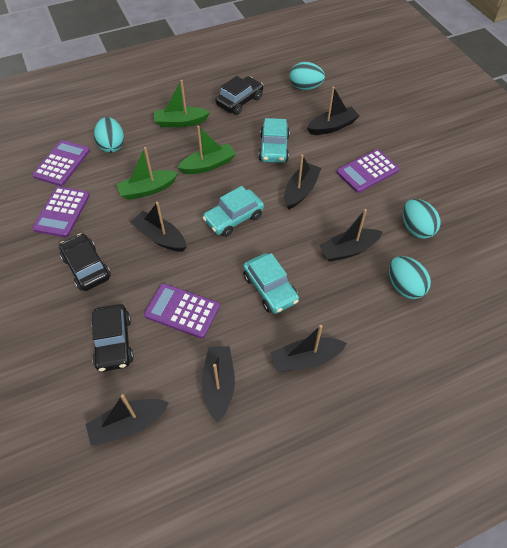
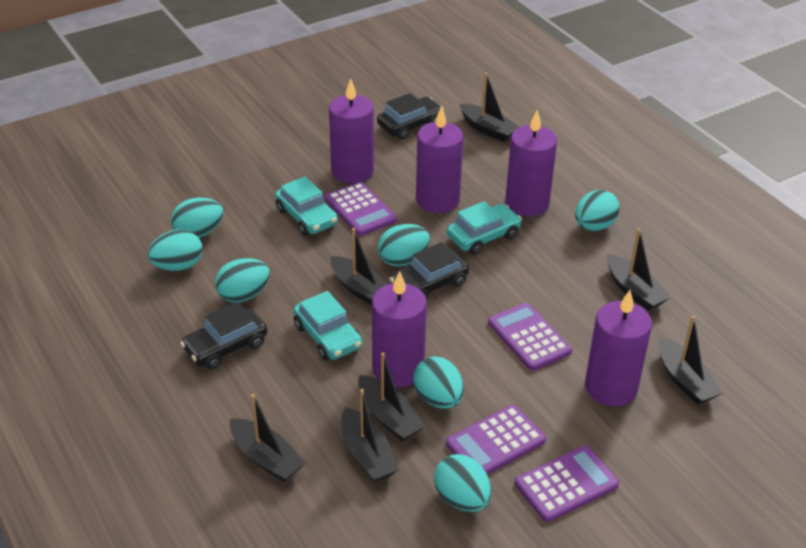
green boat: [116,147,178,200] [154,80,210,127] [177,126,236,174] = 3 -> none = 0
purple candle: none = 0 -> [329,78,374,184] [372,271,427,387] [416,106,463,213] [505,110,557,217] [585,290,652,407] = 5
turquoise egg: [94,117,124,153] [290,62,325,90] [389,256,431,299] [403,199,441,239] = 4 -> [147,229,203,271] [171,198,223,238] [215,258,270,303] [378,224,430,266] [413,357,464,409] [434,454,492,512] [575,190,620,231] = 7

